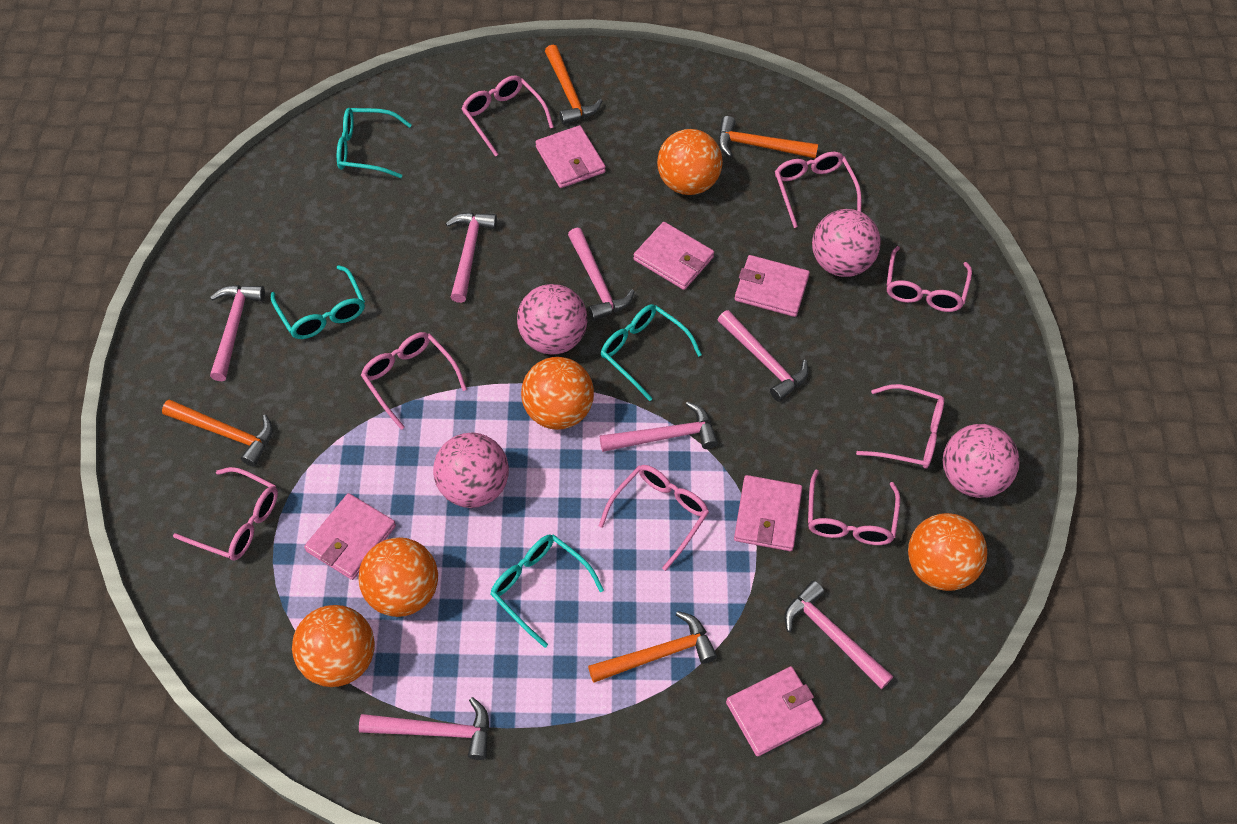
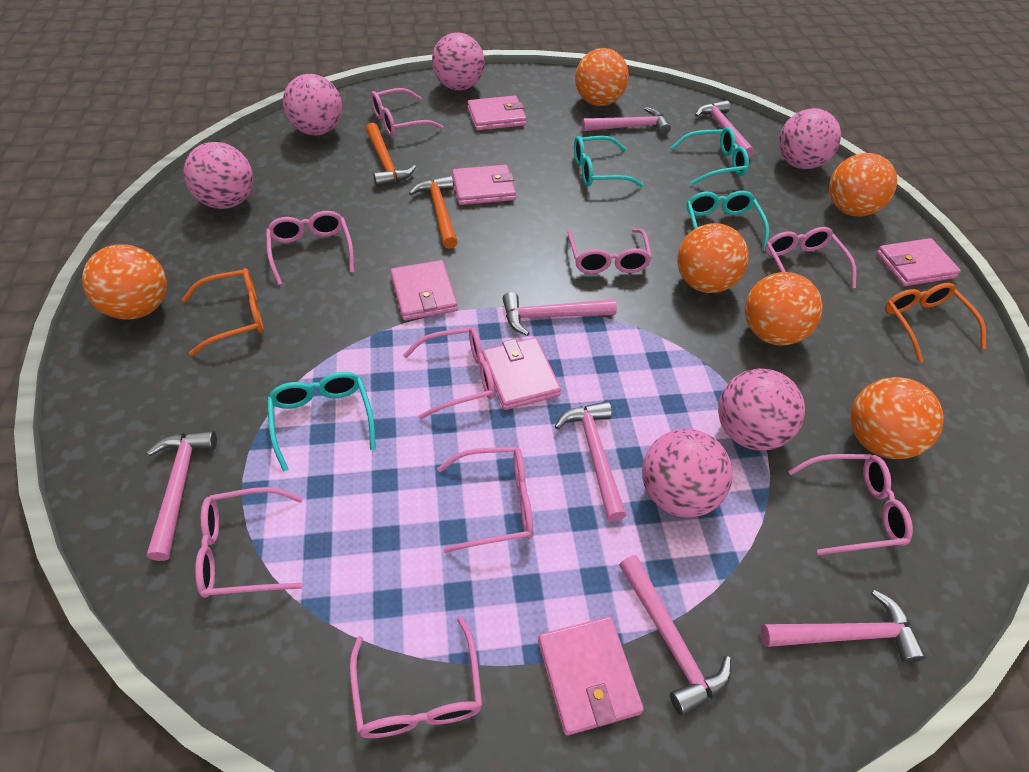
orange ball: [292,605,375,687] [358,537,438,617] [521,357,594,430] [657,129,723,195] [908,513,987,591] = 5 -> [82,244,167,320] [575,48,629,106] [677,223,749,293] [745,272,823,345] [829,153,897,217] [851,377,944,459] = 6
orange glasses: none = 0 -> [182,268,264,356] [885,283,986,362] = 2
orange hammer: [162,399,273,467] [545,45,602,125] [588,611,717,683] [718,116,818,158] = 4 -> [366,123,416,187] [409,176,458,249] = 2
pink ball: [433,433,509,508] [517,284,588,354] [812,209,881,277] [943,424,1020,498] = 4 -> [184,142,253,209] [283,74,342,136] [432,32,485,90] [642,429,733,518] [718,369,805,451] [779,108,841,169] = 6
pink glasses: [173,467,278,561] [361,332,467,430] [461,75,554,157] [599,465,709,571] [775,152,862,228] [808,470,900,545] [856,384,944,469] [887,246,972,312] = 8 -> [195,487,303,598] [266,211,354,285] [350,616,483,738] [371,88,444,136] [403,327,494,419] [437,447,533,553] [567,229,652,274] [765,227,856,289] [788,454,913,555] = 9

